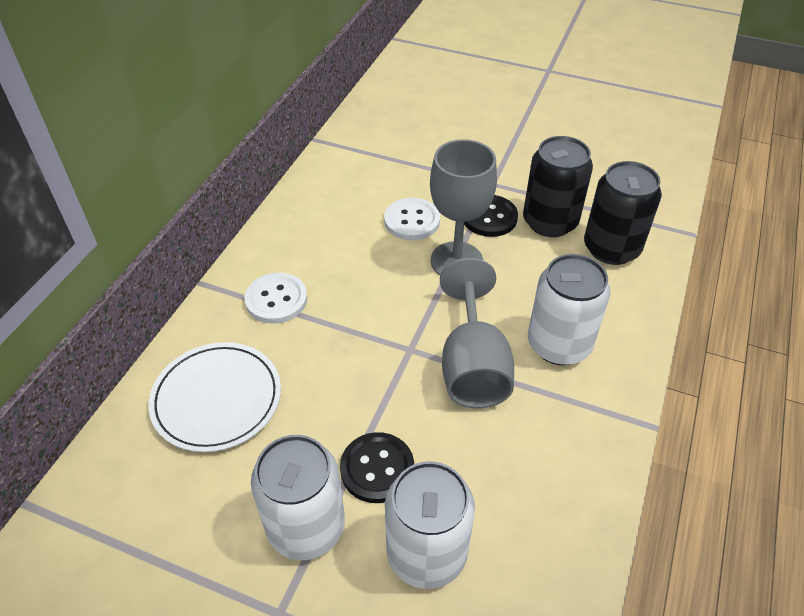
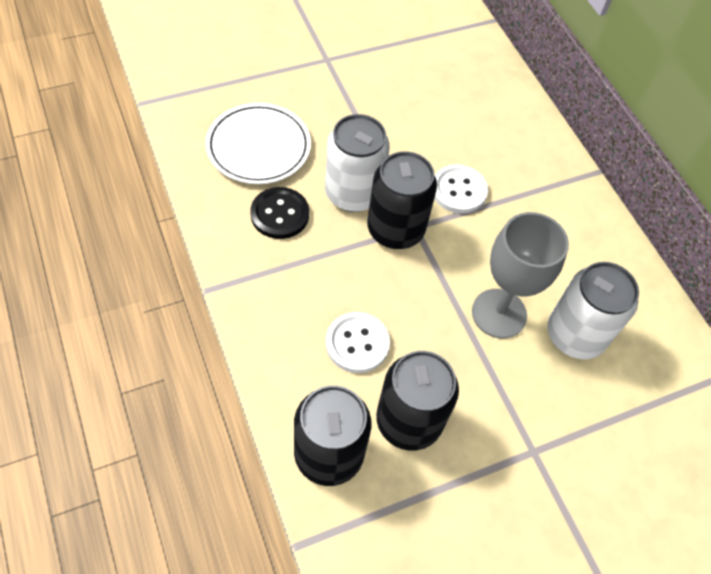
black button: [340,432,414,503] [464,195,518,237] = 2 -> [250,187,309,239] = 1
black can: [523,136,593,237] [584,161,662,265] = 2 -> [294,385,372,486] [367,151,437,249] [376,351,459,451] = 3
grey goblet: [430,139,497,275] [440,258,514,409] = 2 -> [472,212,569,338] = 1
white can: [251,435,345,560] [385,461,475,589] [528,254,610,365] = 3 -> [325,114,390,212] [547,262,639,359] = 2

